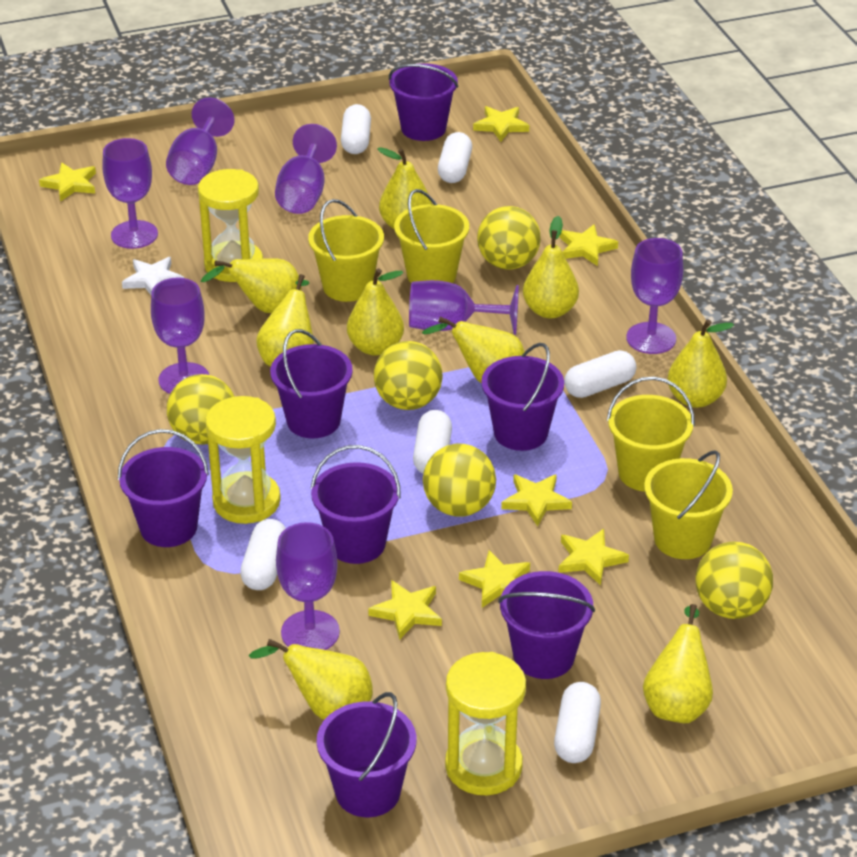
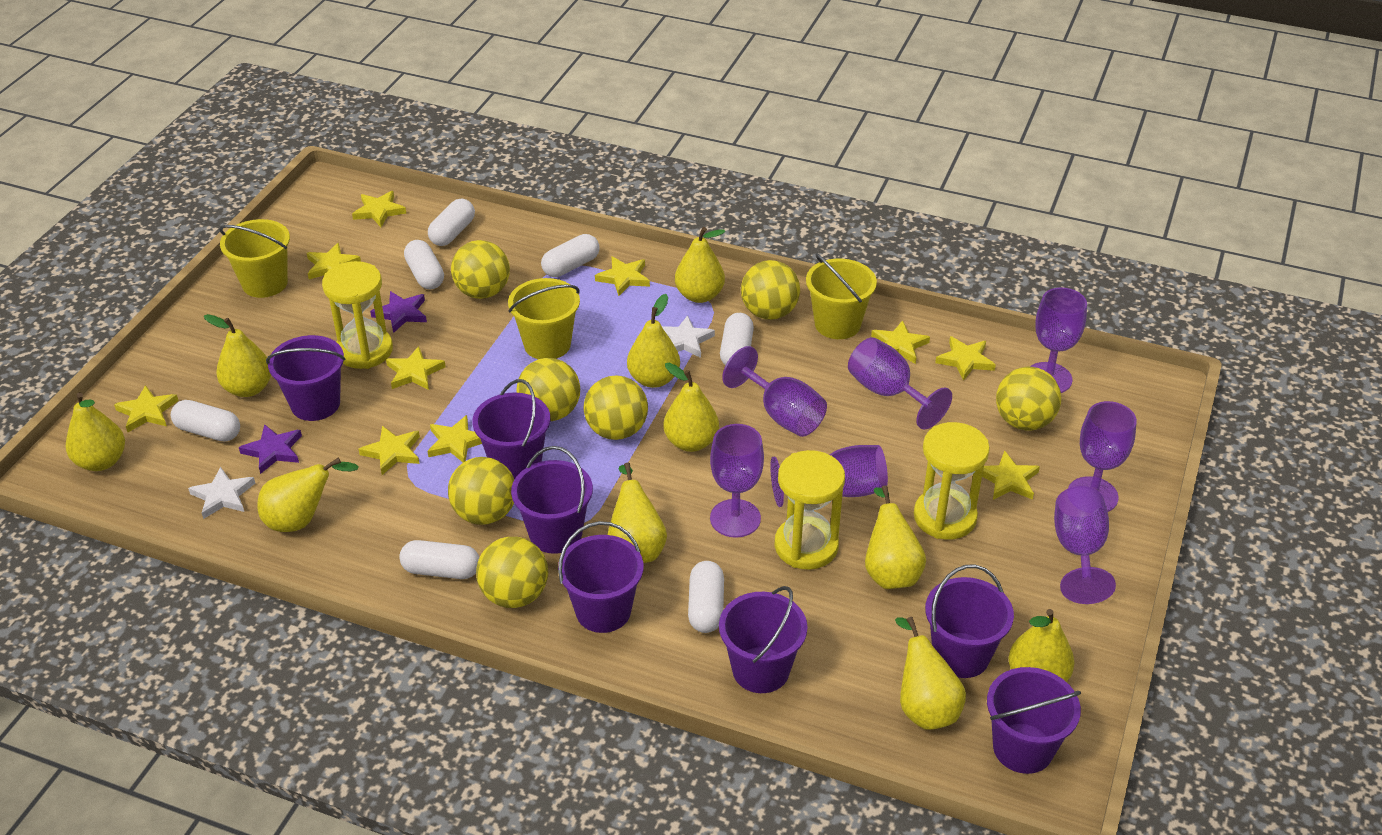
purple star: none = 0 -> [239,424,302,474] [370,291,427,333] = 2
white capsule: [240,519,286,590] [341,104,371,154] [413,410,452,474] [438,132,472,183] [554,682,601,763] [564,350,636,398] = 6 -> [171,400,240,442] [399,540,479,579] [404,240,444,290] [428,199,475,246] [541,234,600,277] [688,561,724,633] [720,313,754,365] = 7
white star: [122,257,184,295] = 1 -> [188,467,255,519] [662,315,715,358] = 2
yellow ball: [167,374,235,445] [374,341,443,410] [423,444,496,517] [477,206,541,270] [695,542,773,619] = 5 -> [448,457,514,525] [451,240,510,299] [476,537,548,608] [516,358,580,421] [583,375,648,440] [741,260,800,320] [996,367,1061,431] = 7
yellow bucket: [308,199,384,302] [394,189,469,283] [607,376,695,492] [644,450,733,559] = 4 -> [219,219,290,298] [508,278,580,359] [806,253,877,339] = 3
yellow pear: [201,258,301,313] [249,639,373,720] [256,274,314,367] [347,269,404,356] [377,147,432,229] [422,316,525,383] [523,216,579,319] [643,604,713,723] [667,319,734,408] = 9 -> [66,392,125,471] [204,314,271,397] [257,457,359,532] [608,462,667,563] [627,294,680,388] [663,363,719,452] [675,227,725,303] [865,485,926,589] [895,617,966,730] [1009,609,1074,682] = 10
yellow star: [39,163,96,202] [368,580,442,640] [459,550,530,607] [473,106,529,142] [501,474,572,527] [558,529,629,586] [559,224,618,266] = 7 -> [114,385,179,432] [307,243,361,279] [352,191,406,227] [359,426,420,475] [386,346,446,390] [428,415,482,463] [595,256,650,296] [871,320,930,364] [935,336,996,381] [982,451,1040,500] = 10

